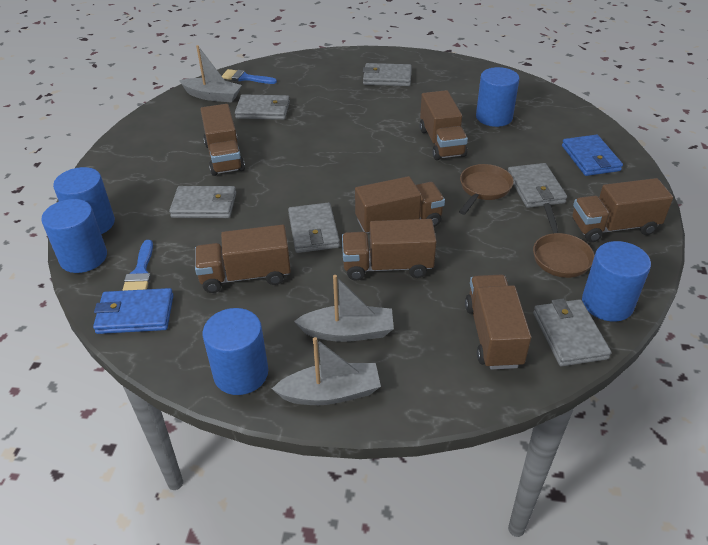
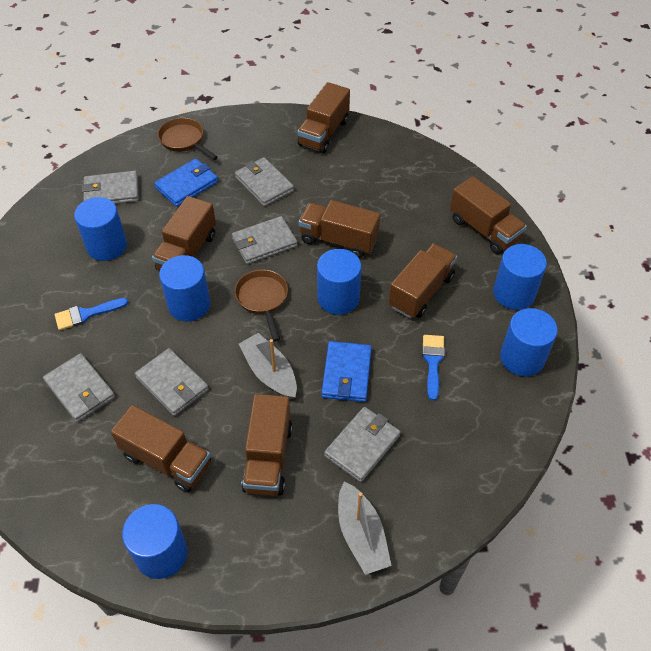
blue cylinder: [41,199,107,273] [53,167,115,234] [203,308,268,395] [476,67,519,127] [582,241,651,322] = 5 -> [74,197,127,261] [122,504,188,579] [159,255,210,322] [317,249,362,315] [493,244,547,310] [500,308,558,376] = 6
grey boat: [179,45,242,103] [272,337,381,405] [294,275,394,342] = 3 -> [239,333,297,399] [338,482,392,575] = 2

